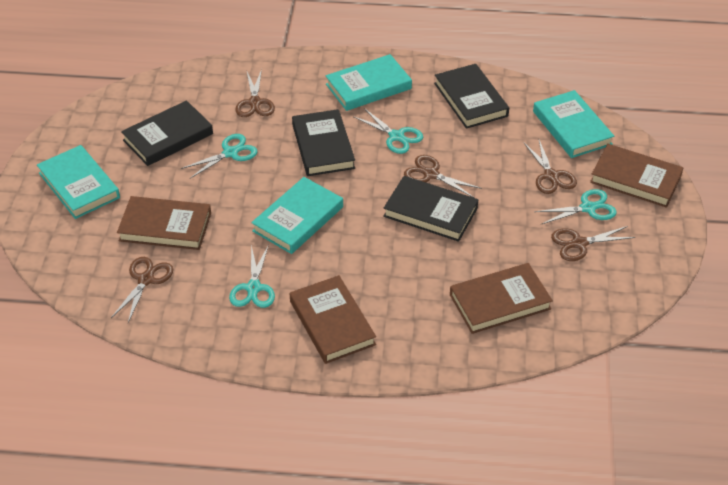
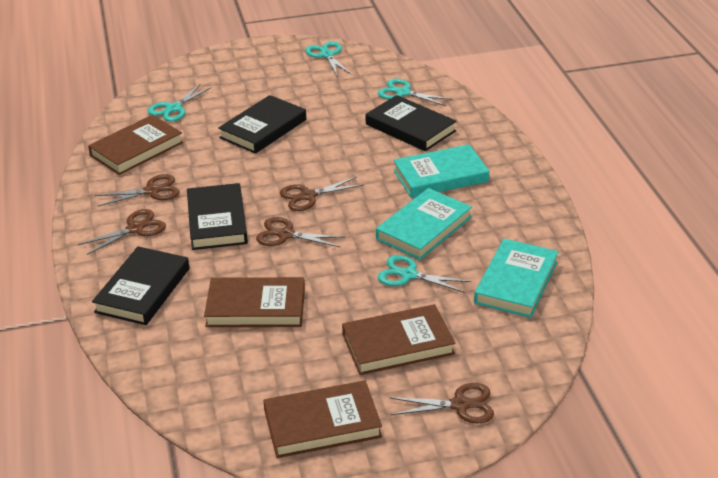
turquoise book: [37,145,120,219] [251,177,343,254] [326,54,412,111] [533,90,614,158] = 4 -> [376,188,472,260] [393,144,489,198] [474,239,558,318] = 3

